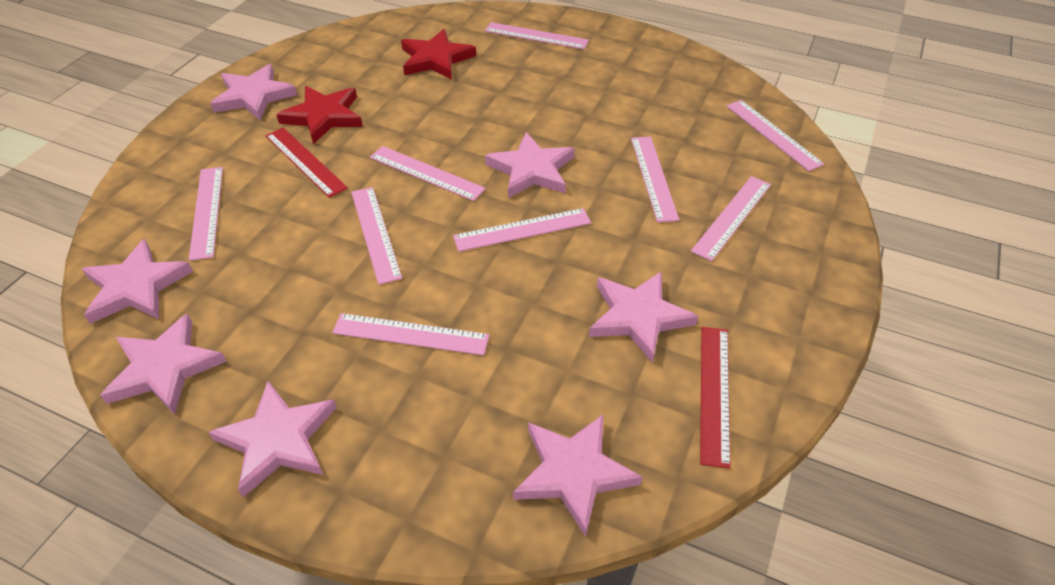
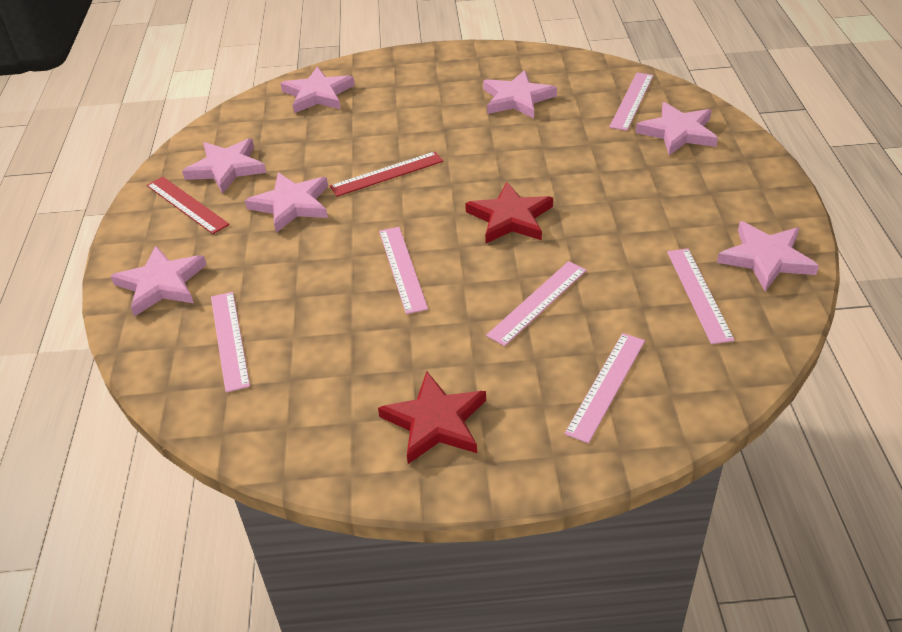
pink ruler: [189,167,223,261] [332,313,489,355] [351,187,402,285] [370,146,486,201] [453,208,591,252] [485,22,589,49] [631,136,679,223] [691,176,771,261] [726,100,824,171] = 9 -> [211,292,250,392] [379,227,428,314] [486,261,587,346] [564,333,645,443] [609,72,653,131] [667,248,735,344] = 6

